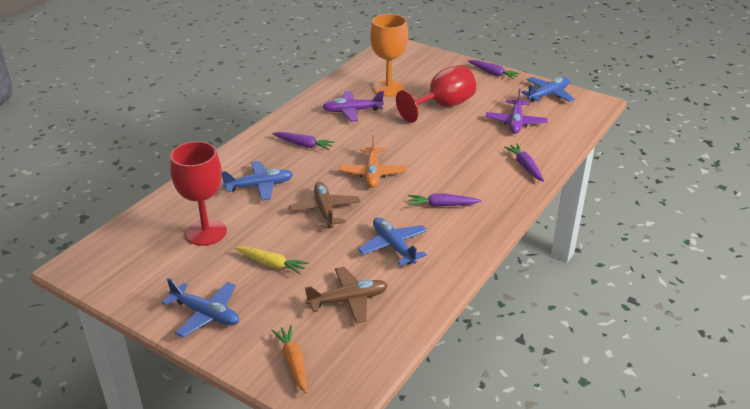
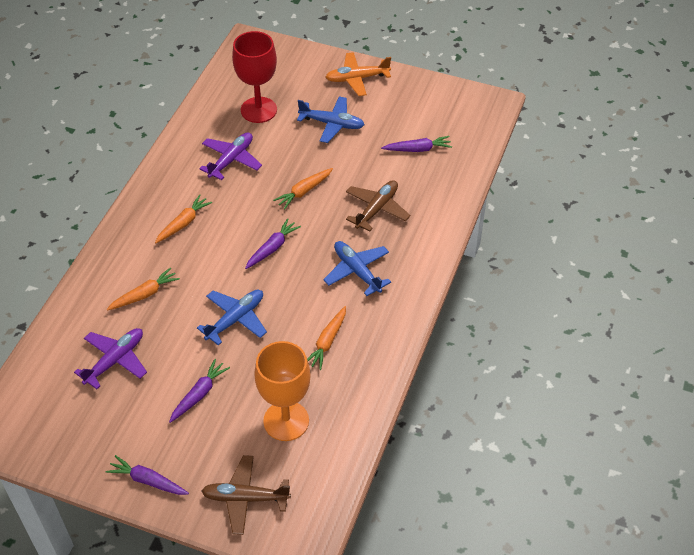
blue plane: [162,278,239,337] [222,161,293,201] [358,217,427,266] [521,77,574,102] = 4 -> [197,290,267,346] [297,96,364,143] [323,241,391,296] = 3
orange carrot: [272,325,307,394] = 1 -> [107,267,180,311] [155,195,212,243] [273,168,333,210] [307,306,346,370] = 4
red goblet: [170,141,227,246] [396,65,476,123] = 2 -> [232,31,277,123] = 1
yellow carrot: [235,246,309,275] = 1 -> none = 0

